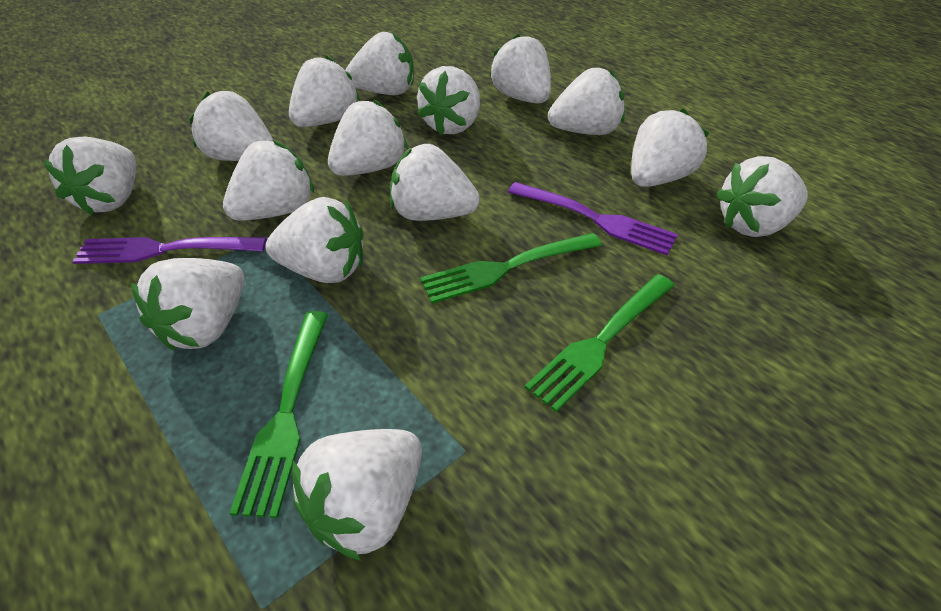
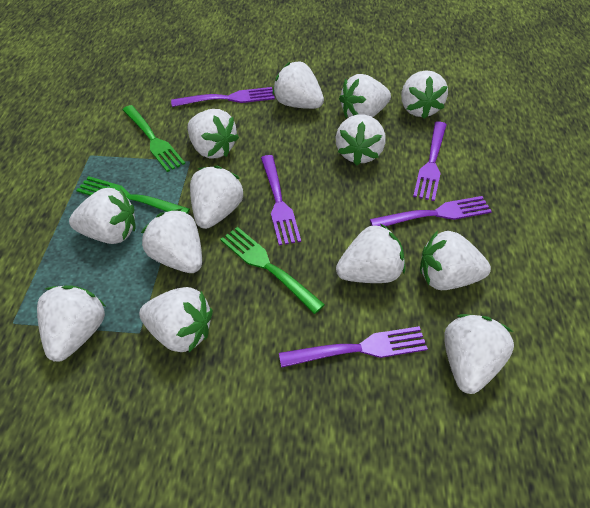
purple fork: [72,237,267,264] [508,182,678,256] = 2 -> [171,87,275,107] [261,155,301,246] [279,326,428,368] [370,196,492,226] [413,121,447,201] = 5
white strawberry: [43,136,136,215] [131,258,244,350] [190,91,273,161] [223,140,314,221] [265,197,363,283] [289,55,360,127] [292,429,422,561] [328,99,408,176] [345,32,414,95] [390,144,480,221] [417,66,480,135] [490,34,551,104] [548,68,625,135] [631,109,709,187] [716,156,808,237] = 15 -> [37,286,105,362] [69,188,135,244] [139,287,213,352] [141,209,202,273] [188,109,239,159] [190,166,243,229] [273,62,324,109] [335,114,386,165] [336,223,405,283] [339,74,391,118] [401,70,448,119] [420,230,491,290] [444,314,514,394] = 13

